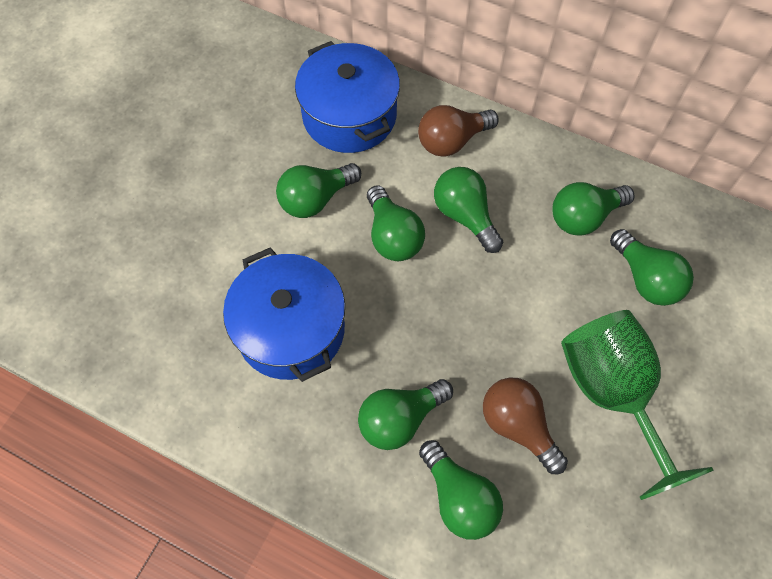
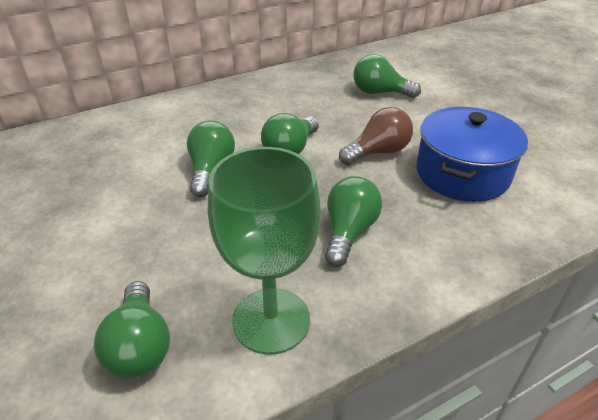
blue pot: [223,247,345,382] [295,41,400,153] = 2 -> [416,107,528,202] = 1
brown light bulb: [418,105,499,157] [483,378,568,474] = 2 -> [339,107,413,165] = 1
green light bulb: [276,163,361,218] [358,379,453,450] [367,185,425,261] [419,440,503,540] [434,167,503,253] [552,182,635,236] [610,229,694,306] = 7 -> [94,281,170,379] [187,121,235,197] [261,113,319,154] [325,176,382,267] [353,54,421,98] = 5

